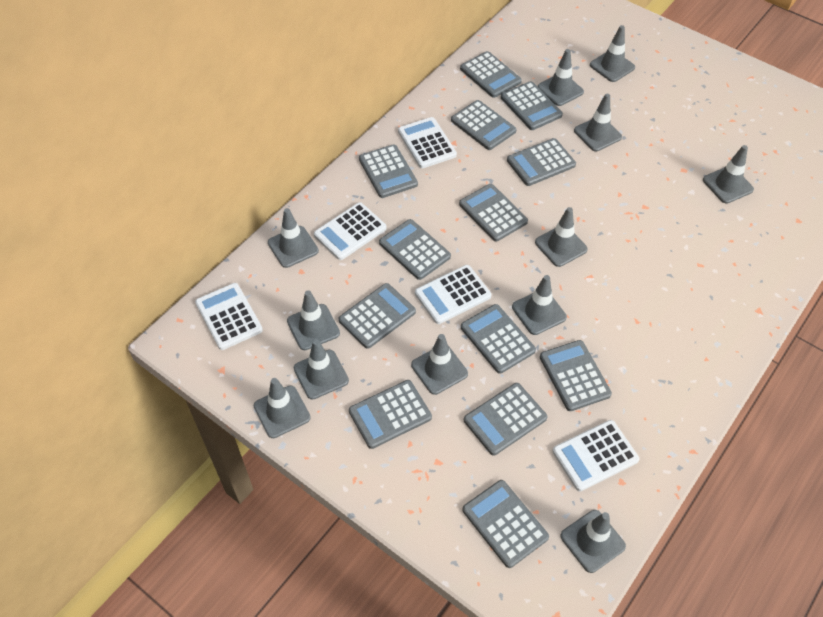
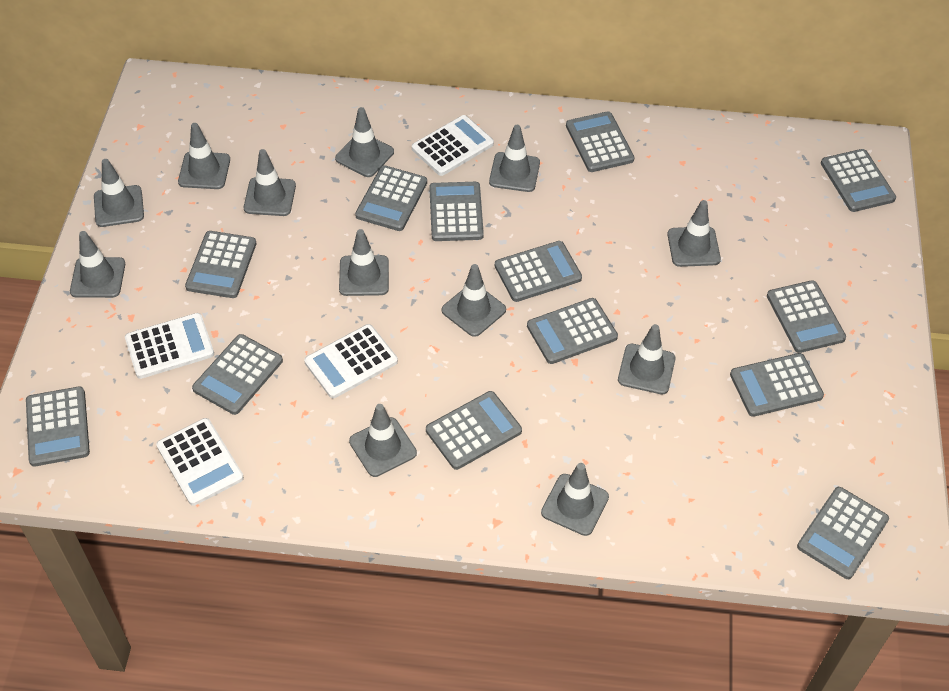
white calculator: [195,283,263,350] [314,202,387,260] [398,117,457,168] [415,265,491,324] [552,420,639,491] = 5 -> [125,313,214,379] [156,418,244,506] [304,324,398,398] [412,115,494,176] = 4

